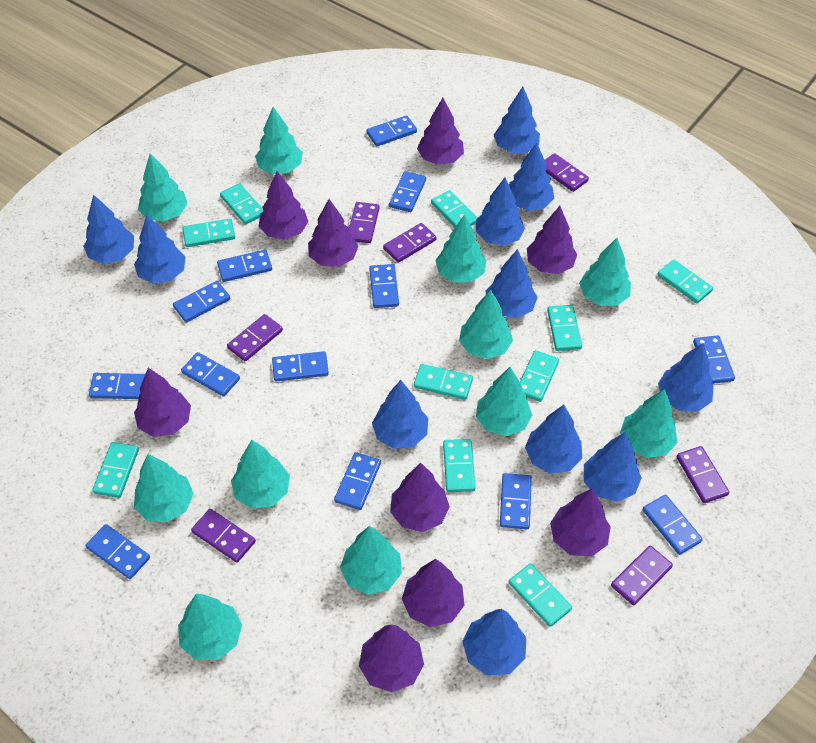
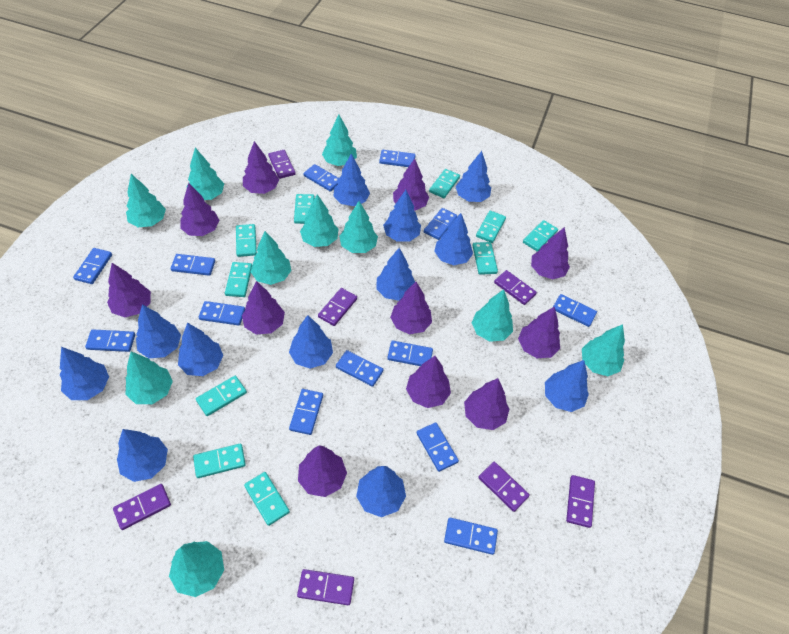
blue tree: [83,194,134,264] [134,215,186,284] [372,380,428,449] [462,609,526,676] [476,177,525,246] [486,249,538,318] [493,87,540,153] [509,143,554,211] [525,405,582,474] [584,432,642,502] [658,343,714,411] = 11 -> [60,347,109,400] [117,429,168,482] [136,305,181,358] [178,323,223,376] [289,315,333,369] [333,154,370,206] [356,466,406,517] [376,248,415,301] [383,190,421,242] [434,213,473,265] [456,151,491,202] [545,360,589,412] = 12
purple tree: [134,368,191,437] [259,171,308,240] [308,199,358,267] [359,625,424,692] [390,463,450,532] [402,559,464,627] [417,98,464,165] [527,206,577,274] [550,488,611,556] = 9 -> [107,263,151,317] [180,183,220,236] [242,281,285,334] [243,141,279,194] [298,445,347,497] [390,282,432,334] [393,158,429,211] [406,356,451,408] [464,378,509,430] [518,306,560,358] [531,227,570,279] = 11
turquoise tree: [134,454,194,522] [138,153,188,222] [178,594,242,660] [231,440,290,509] [255,107,303,174] [340,526,402,595] [435,214,486,283] [459,290,513,359] [476,367,532,436] [579,238,631,306] [620,389,677,458] = 11 -> [125,351,173,404] [126,174,166,227] [169,541,224,597] [187,148,224,200] [251,231,292,285] [300,194,339,247] [322,115,357,166] [339,201,378,253] [472,289,513,342] [582,324,625,376] = 10

